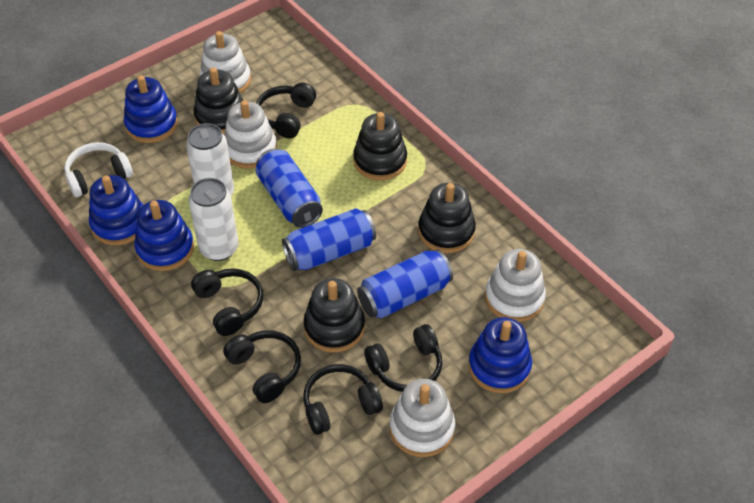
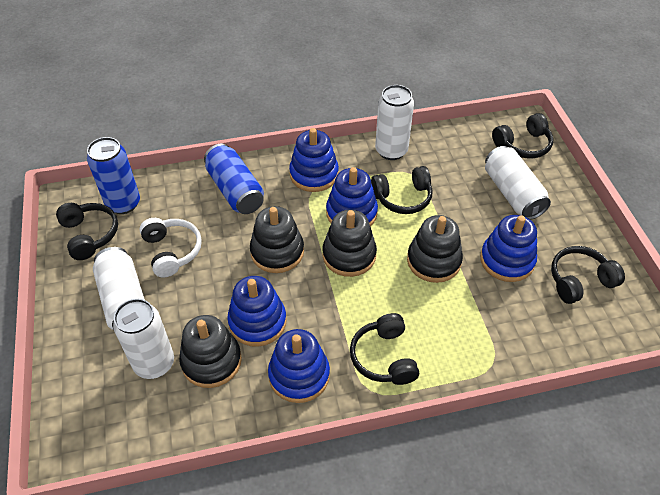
blue can: [255,148,323,228] [282,208,376,271] [357,249,453,318] = 3 -> [87,137,140,214] [204,144,264,214] = 2
blue stacking toy: [89,175,143,245] [124,75,178,143] [134,200,194,271] [468,317,532,393] = 4 -> [227,276,287,347] [268,329,330,403] [289,128,339,192] [326,167,378,226] [480,215,537,282] = 5
white can: [186,123,234,195] [188,178,239,261] = 2 -> [93,247,145,330] [113,299,174,379] [375,85,414,160] [485,146,551,220] = 4
white stacking toy: [200,31,251,94] [224,100,277,169] [390,379,456,457] [485,249,546,322] = 4 -> none = 0

